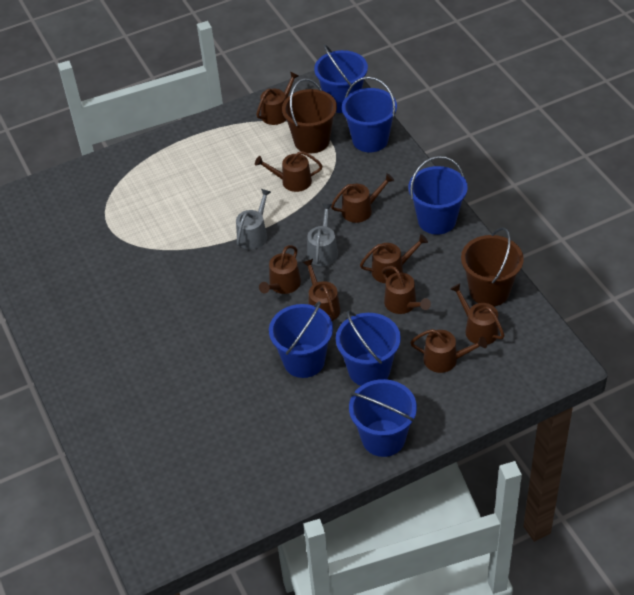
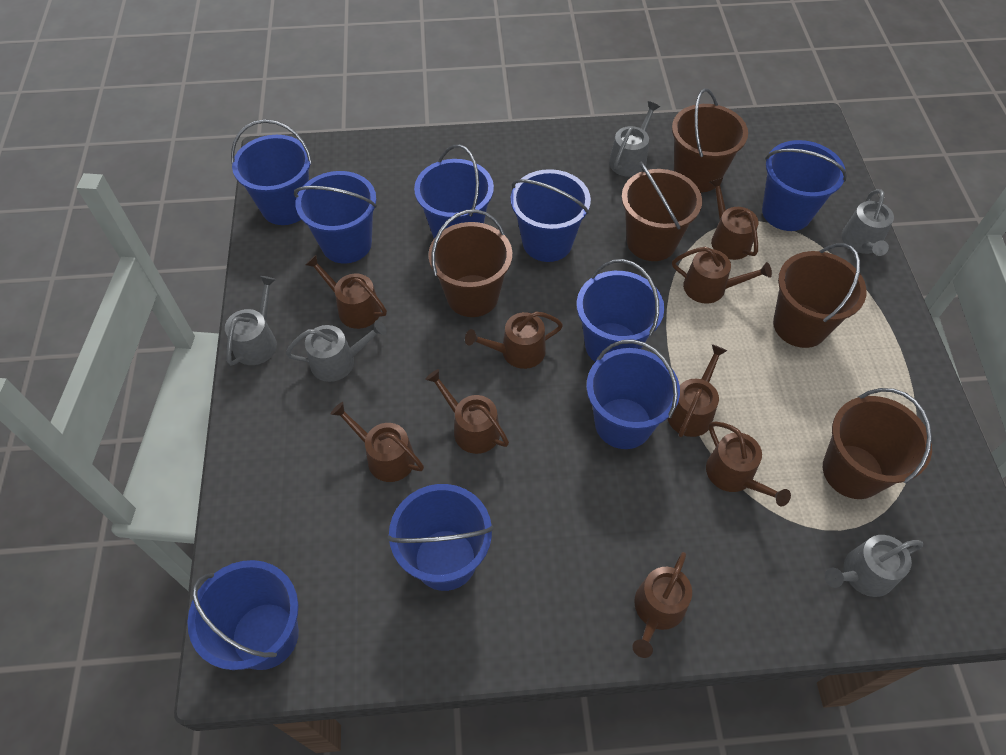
blue bucket: [269,301,333,378] [314,45,368,113] [336,310,401,386] [342,77,397,152] [349,379,417,457] [408,156,468,235] = 6 -> [187,560,299,670] [231,119,312,225] [294,171,377,264] [387,484,494,591] [414,144,494,238] [511,169,591,262] [577,259,664,362] [586,340,680,449] [762,140,847,231] = 9
brown bucket: [282,78,337,153] [461,227,524,306] = 2 -> [428,209,512,317] [622,162,702,261] [672,88,748,193] [773,243,867,348] [823,388,932,499] = 5
grey watering can: [236,189,271,250] [307,203,338,266] = 2 -> [225,276,277,366] [286,320,387,382] [609,101,660,177] [824,535,923,597] [841,189,894,256] = 5

